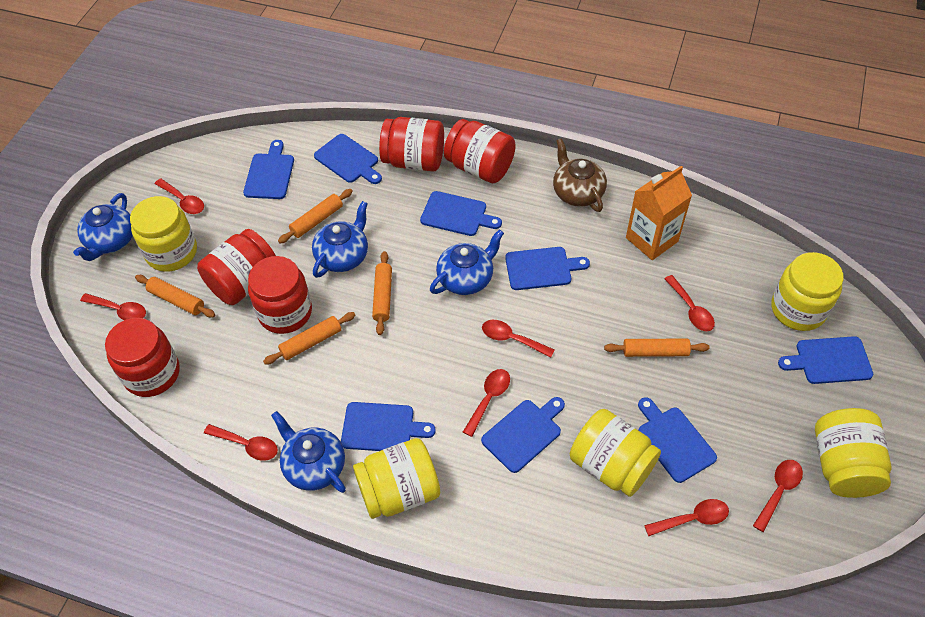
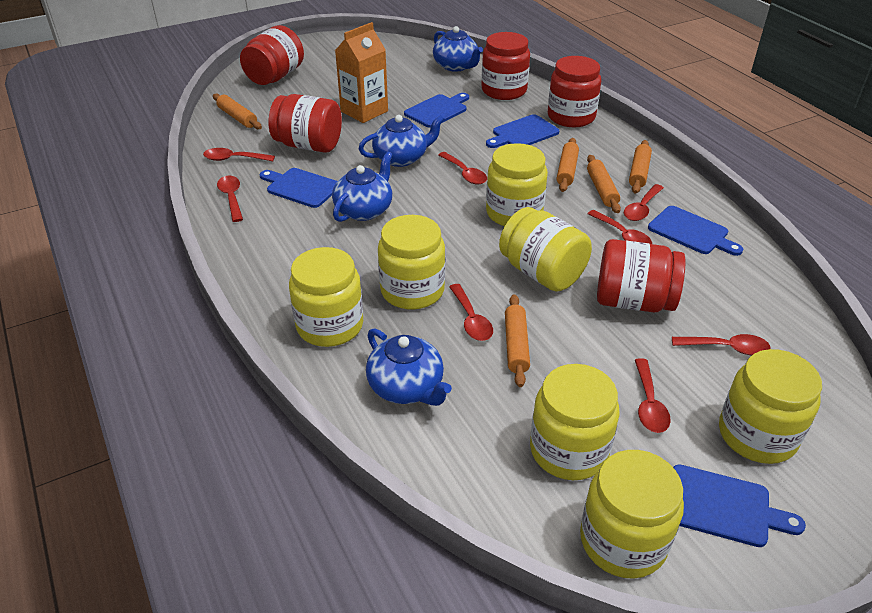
blue cutting board: [243,140,294,199] [314,134,382,184] [341,402,436,451] [420,191,502,236] [481,397,565,473] [505,247,590,290] [638,397,717,483] [778,336,873,384] = 8 -> [260,168,337,208] [404,93,469,128] [486,114,559,148] [648,206,743,256] [673,464,806,547] = 5
brown teapot: [553,138,607,212] = 1 -> none = 0
yellow jar: [130,196,197,272] [353,438,440,519] [570,409,661,497] [771,252,843,331] [815,408,892,498] = 5 -> [289,247,363,347] [378,215,445,310] [486,143,548,226] [499,207,592,292] [530,364,620,480] [580,450,684,579] [719,349,822,464] = 7

